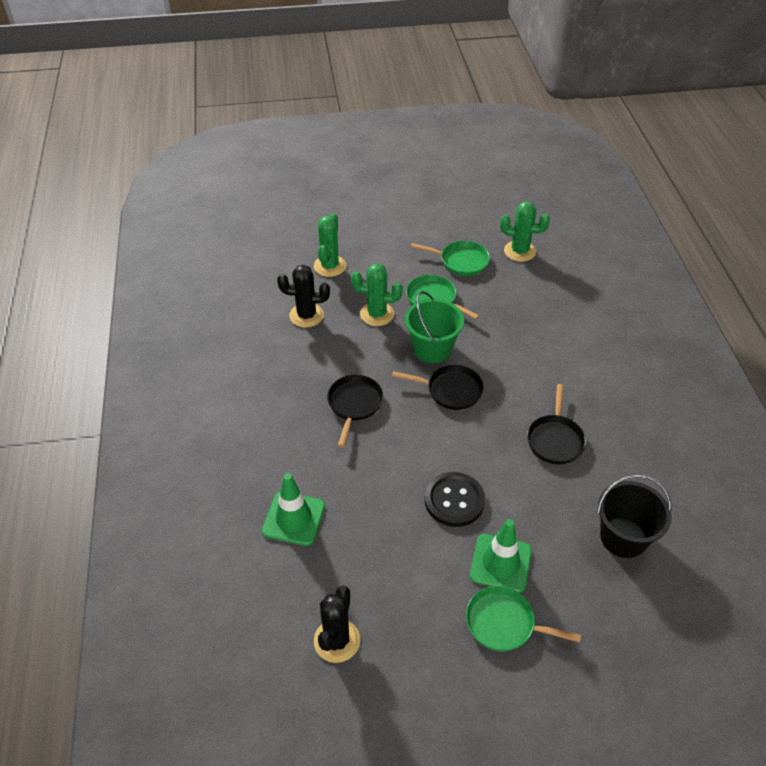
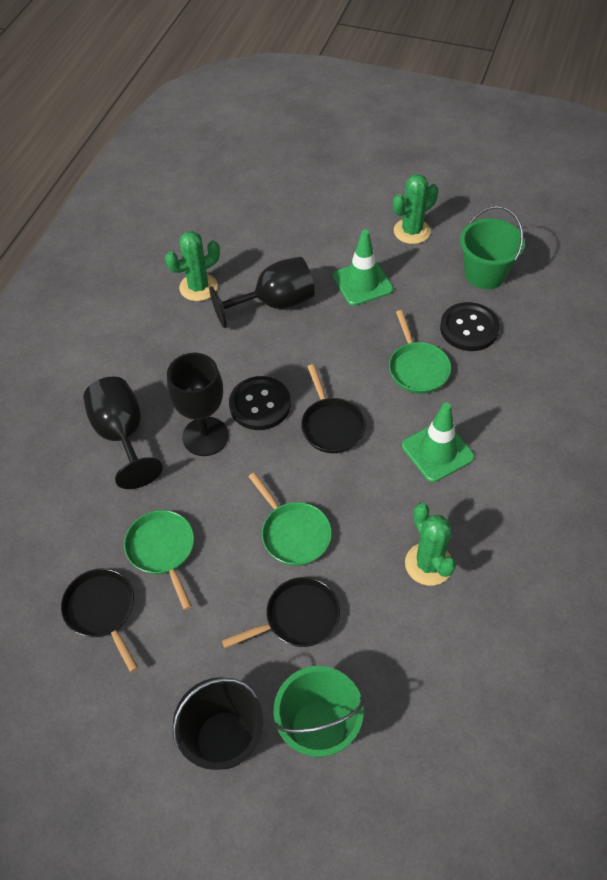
black button: [425,472,485,527] = 1 -> [229,376,291,430] [440,302,500,351] = 2
black cactus: [277,265,330,327] [314,586,360,663] = 2 -> none = 0
black goblet: none = 0 -> [83,377,163,489] [167,353,229,456] [209,257,315,328] = 3
green bucket: [405,291,464,363] = 1 -> [273,666,364,757] [460,206,525,289] = 2

